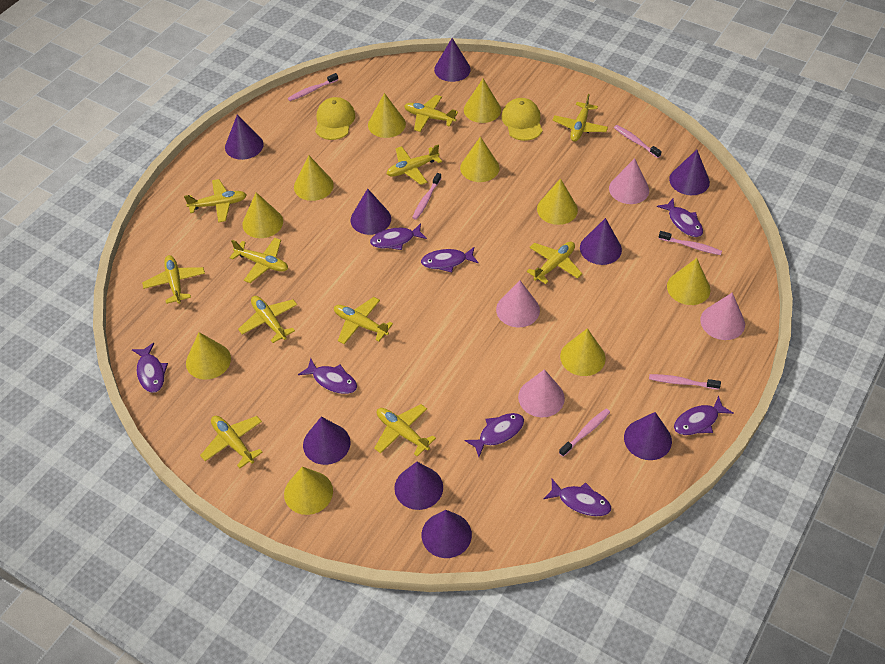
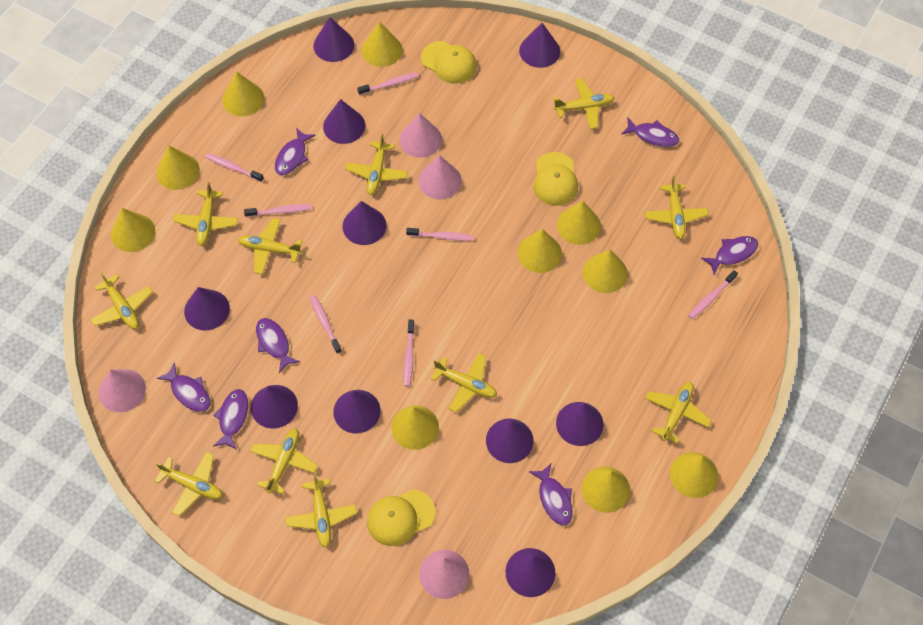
pink toothbrush: [288,73,338,101] [412,173,441,220] [559,409,610,457] [614,125,662,158] [649,374,721,390] [659,231,722,255] = 6 -> [205,153,264,182] [244,204,311,217] [310,295,342,354] [357,72,419,95] [403,320,415,387] [406,228,473,241] [688,270,738,319] = 7
purple cone: [225,115,263,160] [303,417,350,465] [351,189,391,235] [394,462,443,510] [422,510,472,558] [434,38,471,82] [580,218,622,265] [624,412,672,460] [669,150,710,195] = 9 -> [184,287,230,330] [251,385,298,429] [313,17,354,62] [323,99,365,144] [333,390,381,434] [342,201,387,245] [486,419,534,463] [506,548,555,597] [519,23,560,68] [556,402,603,446] = 10
purple fish: [132,343,168,393] [298,358,357,394] [370,223,427,250] [421,247,479,273] [464,413,524,457] [544,479,611,516] [657,199,703,237] [674,395,733,435] = 8 -> [157,362,210,412] [213,389,248,450] [256,318,300,373] [275,128,316,175] [529,464,573,525] [621,118,679,147] [701,236,758,275] = 7
yellow cap: [315,97,355,140] [501,98,543,141] = 2 -> [367,489,435,546] [421,41,477,84] [533,152,578,206] = 3

